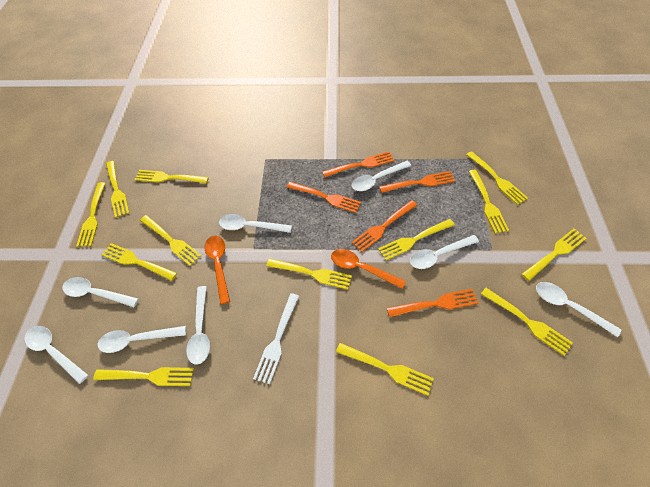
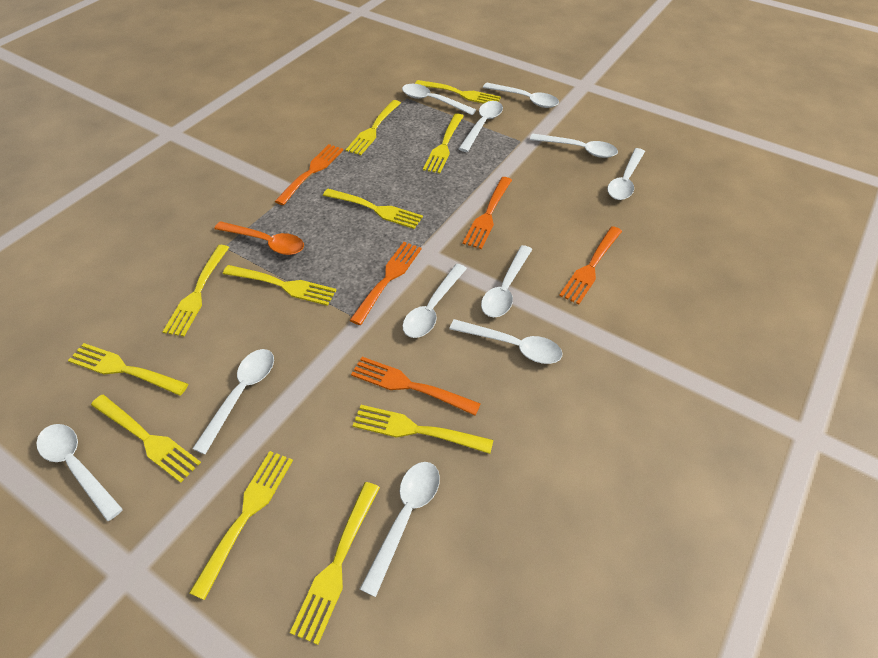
orange spoon: [205,236,230,304] [331,249,406,289] = 2 -> [214,221,304,255] = 1
white fork: [253,293,299,384] = 1 -> none = 0
white spoon: [25,326,88,384] [62,277,139,307] [97,326,186,353] [186,286,210,365] [219,214,292,233] [352,161,411,191] [410,235,479,269] [536,282,621,337] = 8 -> [36,424,123,521] [192,349,274,454] [360,462,440,597] [402,84,476,115] [403,264,467,338] [449,319,562,364] [458,101,503,152] [481,245,532,317] [483,83,559,108] [530,133,618,158] [607,148,645,200] = 11
yellow fork: [76,182,106,247] [93,367,194,386] [102,243,177,281] [106,161,130,218] [135,170,209,184] [140,215,201,266] [266,258,352,290] [336,343,434,396] [378,219,455,260] [466,151,528,205] [468,170,509,233] [481,288,573,356] [522,229,587,281] = 13 -> [68,343,188,396] [91,395,201,483] [163,245,229,336] [189,451,293,600] [223,265,336,306] [290,482,380,645] [323,189,423,229] [346,100,401,155] [353,405,493,454] [415,80,501,104] [423,113,464,173] = 11

